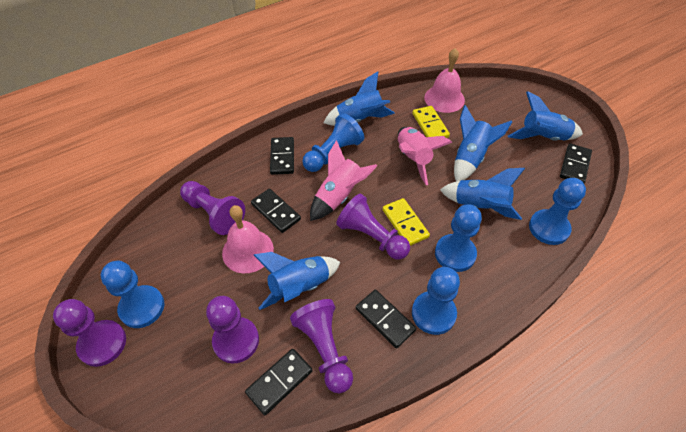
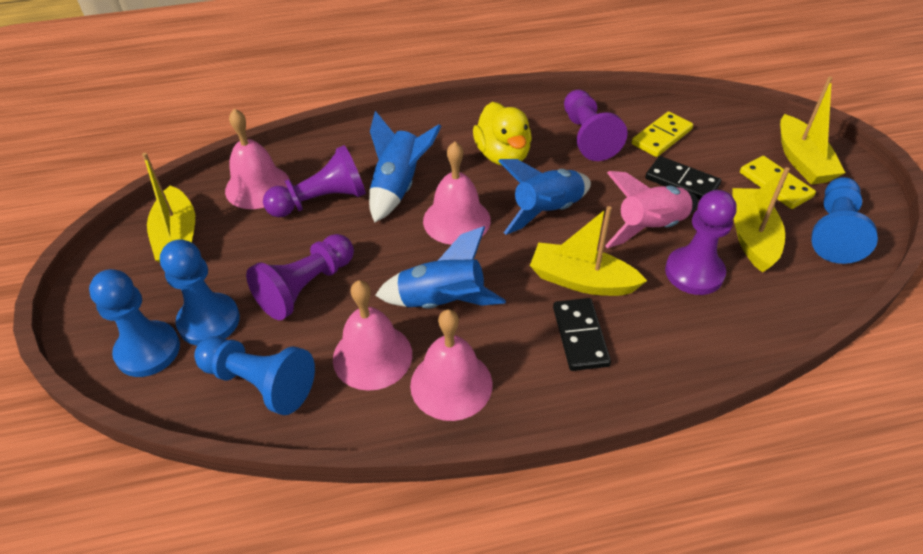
black domino: [245,349,313,415] [251,189,301,233] [270,137,294,175] [356,290,416,348] [560,144,592,183] = 5 -> [553,298,611,371] [645,156,721,200] = 2
blue pawn: [101,261,164,328] [302,113,364,172] [412,267,460,335] [435,204,482,272] [529,178,586,245] = 5 -> [89,269,180,377] [160,239,240,346] [194,336,315,415] [812,177,878,264] = 4
blue rocket: [254,252,340,310] [324,71,395,126] [440,168,525,220] [454,105,512,182] [508,91,583,141] = 5 -> [369,111,441,223] [375,226,506,309] [498,159,591,235] = 3
pink bell: [222,205,274,273] [424,48,465,113] = 2 -> [225,109,290,209] [333,280,412,391] [410,309,492,421] [423,142,491,245] = 4
pink rocket: [310,140,377,221] [398,127,452,185] = 2 -> [605,171,698,248] = 1
purple pawn: [53,299,126,367] [180,181,245,235] [206,296,259,364] [290,299,353,394] [336,194,410,260] = 5 -> [246,234,354,320] [263,145,366,217] [564,90,628,161] [665,190,736,295] = 4
yellow boat: none = 0 -> [142,153,195,262] [530,206,647,296] [732,167,790,273] [780,76,845,185] = 4
yellow duck: none = 0 -> [473,102,532,166] = 1

